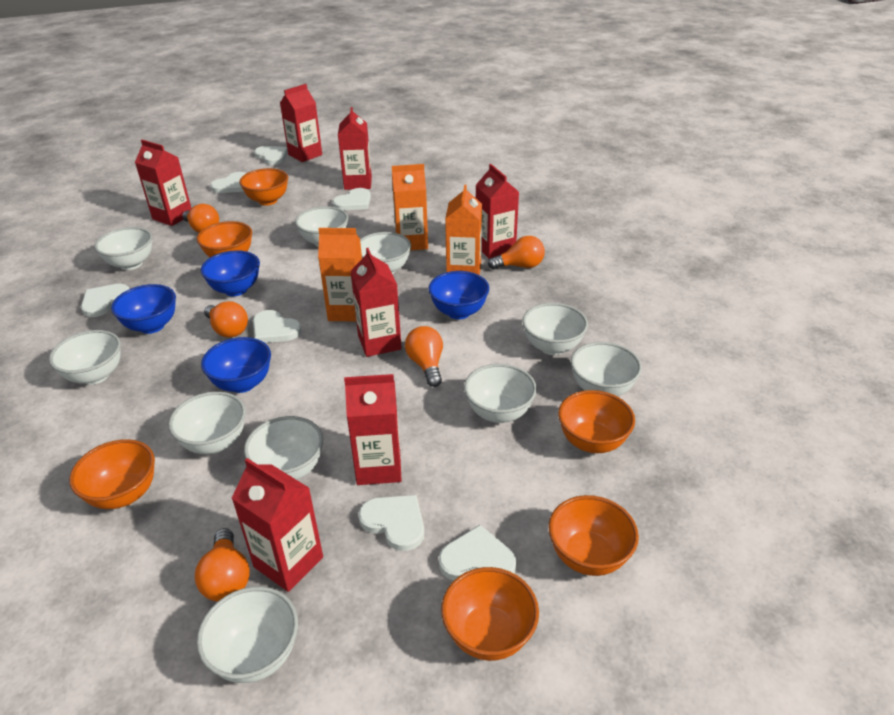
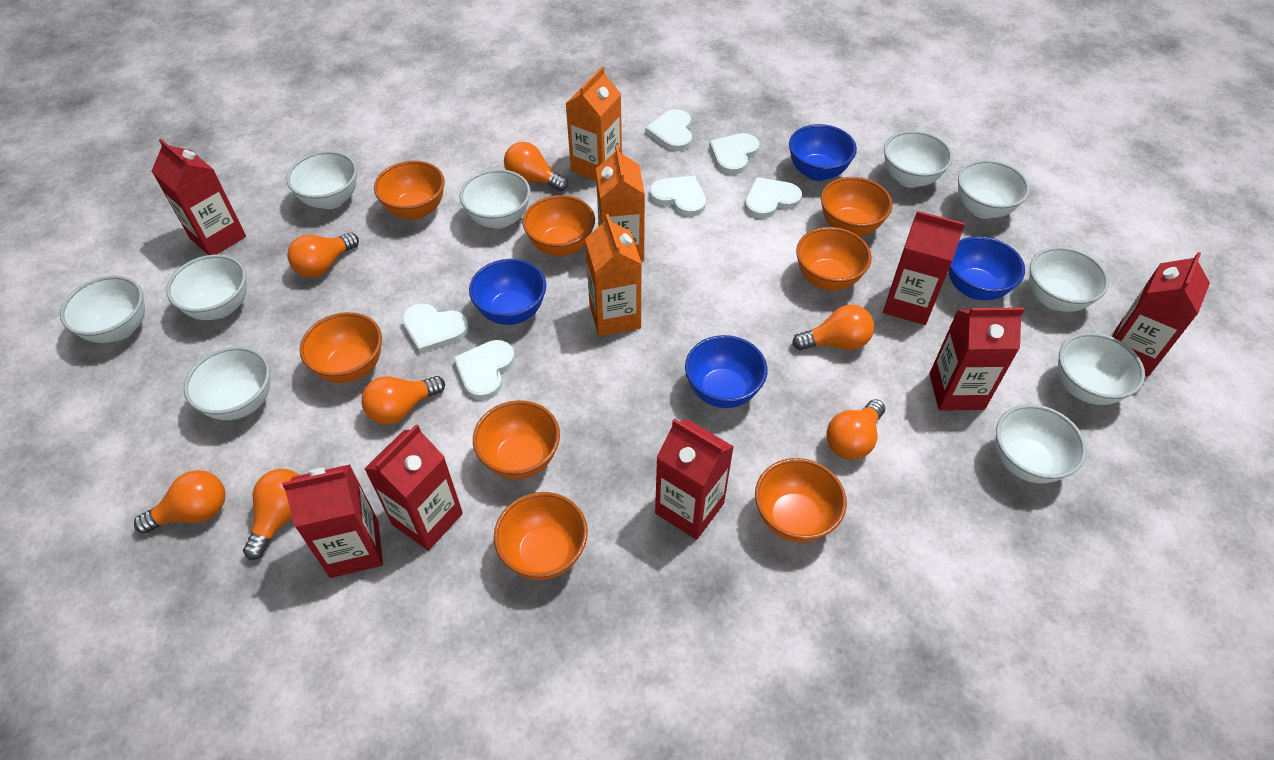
orange bowl: [69,439,155,509] [197,221,252,257] [239,168,288,206] [441,567,539,661] [548,495,639,576] [558,390,635,453] = 6 -> [300,312,382,383] [374,161,445,220] [473,400,560,479] [494,492,588,580] [523,195,595,256] [755,458,847,543] [796,227,872,290] [821,177,893,236] = 8
orange light bulb: [182,204,219,233] [195,528,250,602] [204,301,248,338] [405,326,443,387] [488,236,545,269] = 5 -> [134,470,225,534] [243,469,299,560] [287,233,359,278] [362,376,445,424] [504,142,568,192] [792,305,874,350] [826,399,885,460] = 7
white heart: [81,284,129,317] [210,172,246,193] [253,310,302,343] [254,146,288,165] [333,188,371,211] [358,495,424,551] [439,525,517,580] = 7 -> [402,303,469,354] [453,340,515,400] [645,109,692,151] [650,176,706,216] [709,133,759,175] [745,177,802,219] = 6

